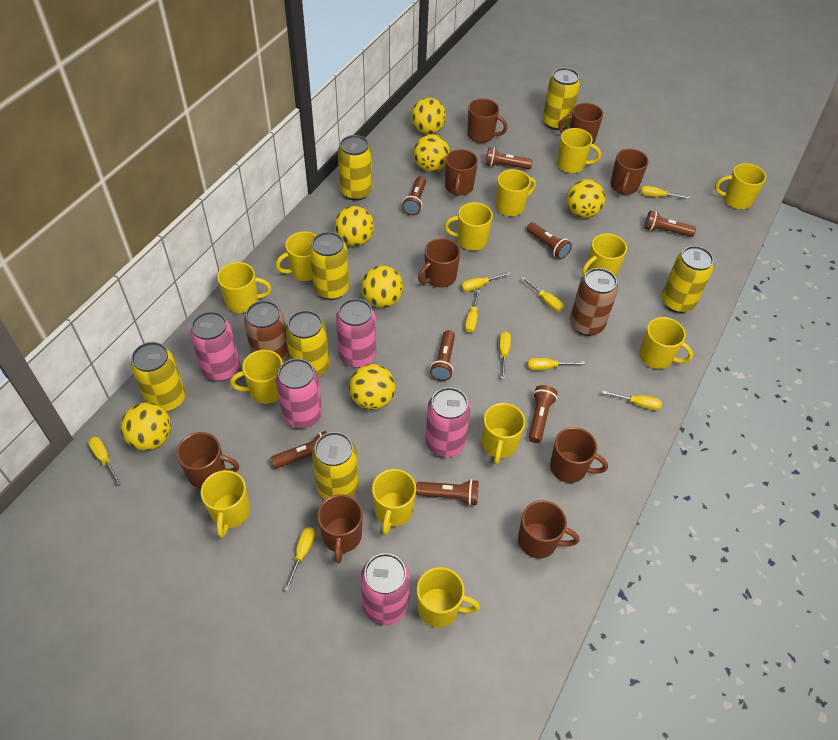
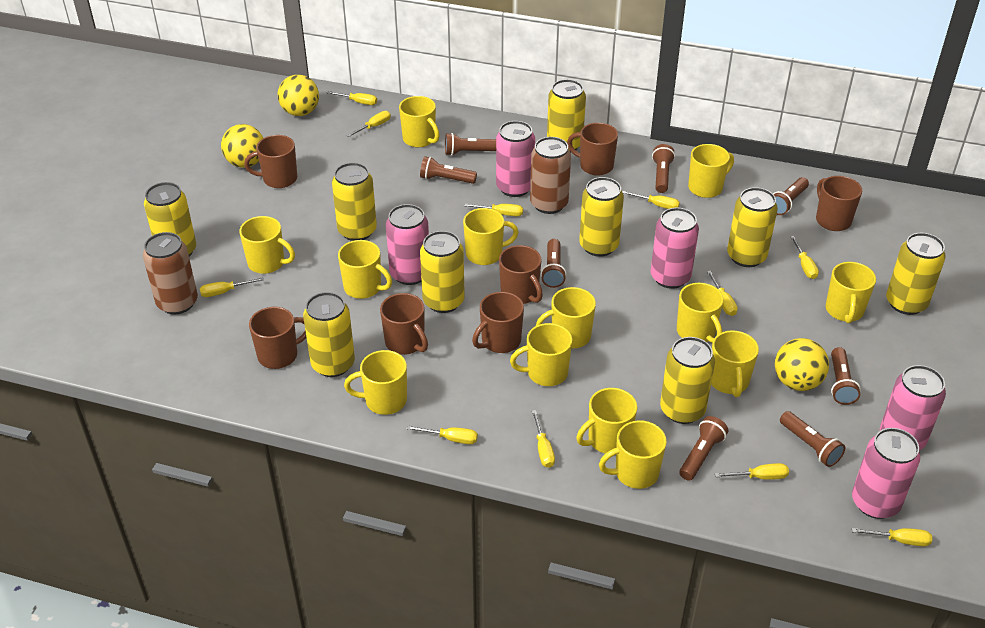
brown mug: [176,432,239,489] [317,494,363,563] [418,238,461,288] [445,149,478,196] [467,98,508,143] [518,500,579,559] [550,427,608,483] [558,103,603,144] [610,149,649,195] = 9 -> [244,135,297,188] [249,307,306,369] [380,293,428,355] [472,292,524,353] [499,245,543,304] [567,123,618,176] [816,176,862,231] = 7
yellow ball: [120,402,171,451] [334,206,374,246] [349,364,395,410] [361,266,403,308] [411,98,446,134] [413,134,450,172] [567,179,605,218] = 7 -> [221,124,263,168] [278,75,319,116] [775,338,829,391] = 3
yellow can: [131,342,185,412] [285,310,329,378] [310,232,349,300] [312,432,359,500] [338,135,372,201] [543,68,580,130] [662,246,714,313] = 7 -> [144,182,196,256] [303,292,355,377] [332,163,377,241] [420,231,465,313] [547,79,586,152] [579,177,624,257] [660,337,715,424] [727,187,778,267] [886,233,946,315] = 9
yellow screwdriver: [88,437,121,485] [284,527,315,591] [461,272,511,292] [465,289,480,333] [499,332,511,379] [522,277,564,312] [527,358,585,370] [602,391,662,410] [640,186,690,199] = 9 -> [200,277,264,297] [327,91,377,105] [347,111,391,137] [407,426,478,444] [464,204,523,216] [532,410,555,468] [623,191,680,209] [707,271,738,316] [715,463,789,480] [790,236,819,279] [852,528,932,546] = 11

